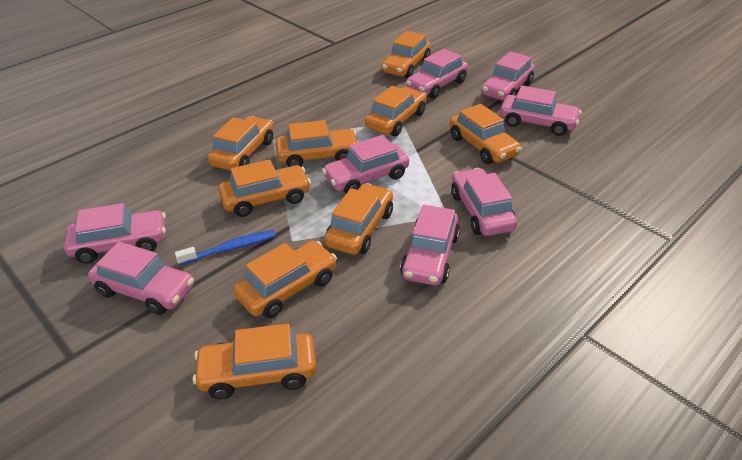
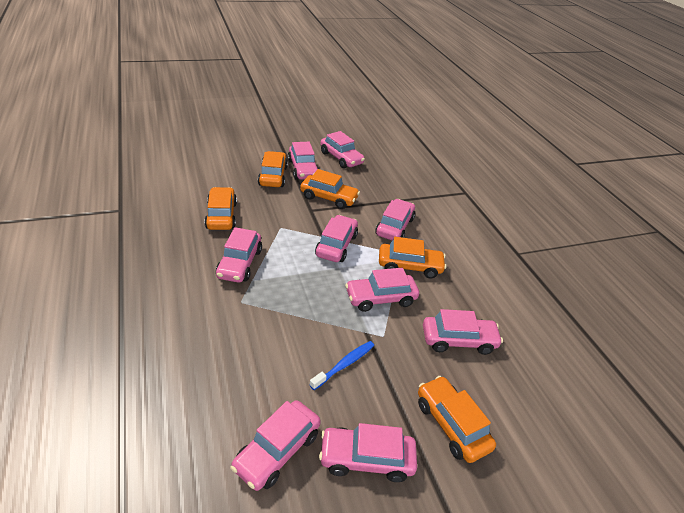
orange car: [193,324,316,399] [208,116,273,171] [218,159,311,217] [233,241,337,318] [276,120,359,167] [324,183,393,255] [365,86,427,137] [382,31,431,78] [450,104,522,164] = 9 -> [204,187,237,230] [258,151,288,187] [300,169,360,209] [379,237,446,278] [418,376,496,463] = 5
pink car: [63,203,166,264] [88,242,194,315] [322,135,409,194] [400,205,460,286] [406,49,468,99] [451,168,517,236] [481,51,535,101] [500,86,582,136] = 8 -> [216,227,262,283] [230,400,321,491] [288,142,319,180] [315,215,358,262] [319,423,417,482] [320,131,365,168] [345,268,419,312] [375,199,415,240] [423,309,503,355] = 9

